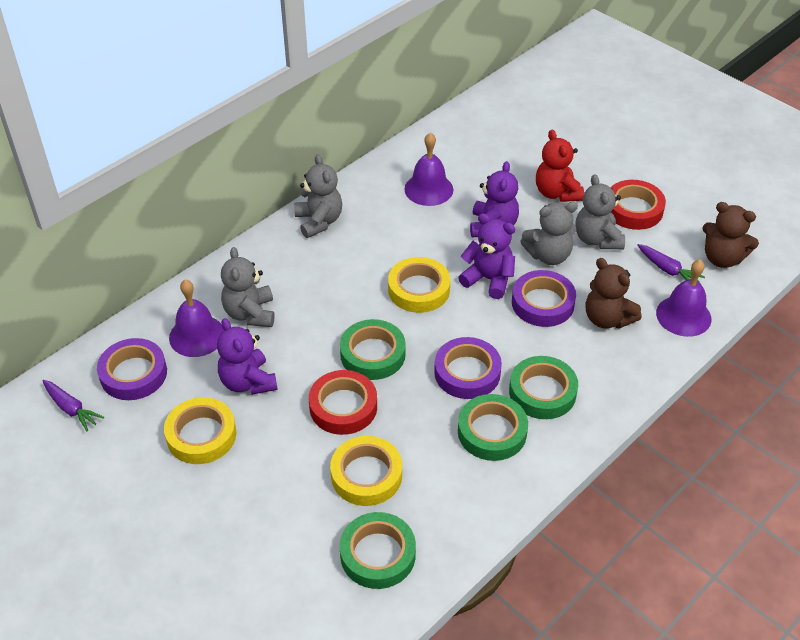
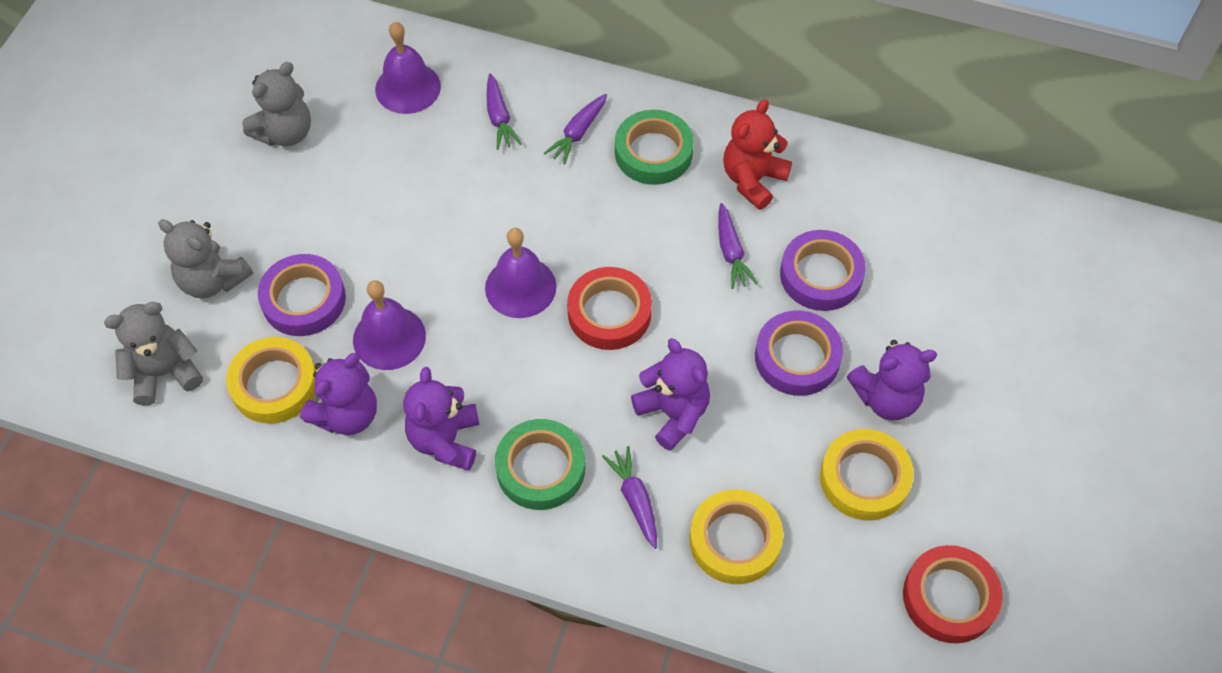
brown teddy bear: [586,258,642,329] [702,202,759,268] = 2 -> none = 0
green tape: [340,319,406,380] [340,512,416,589] [458,394,528,461] [509,356,578,419] = 4 -> [495,419,585,510] [615,110,694,185] = 2
grey teddy bear: [221,247,275,327] [294,154,342,238] [520,202,578,265] [575,174,625,249] = 4 -> [104,302,203,406] [158,219,253,299] [242,62,311,146] = 3
purple carrot: [43,380,104,431] [637,244,705,283] = 2 -> [486,73,522,150] [544,94,607,164] [602,446,657,549] [718,203,758,289] = 4
purple teddy bear: [217,318,278,395] [458,213,515,299] [470,161,519,237] = 3 -> [300,353,377,435] [404,367,479,471] [631,338,710,451] [847,340,937,420] = 4

